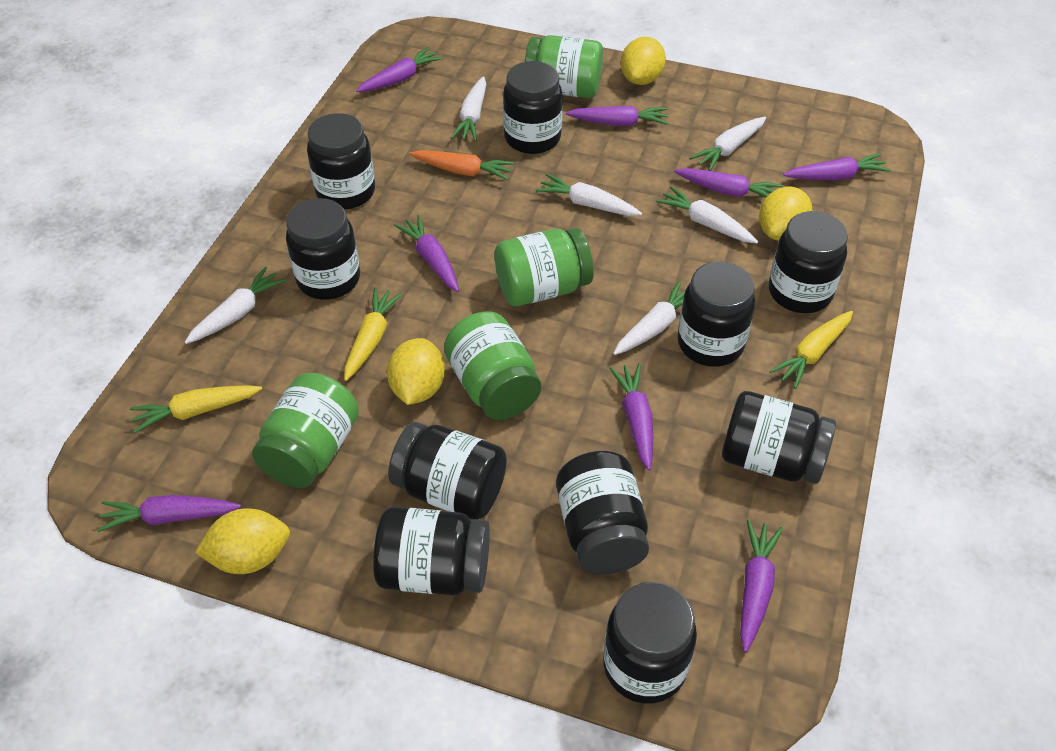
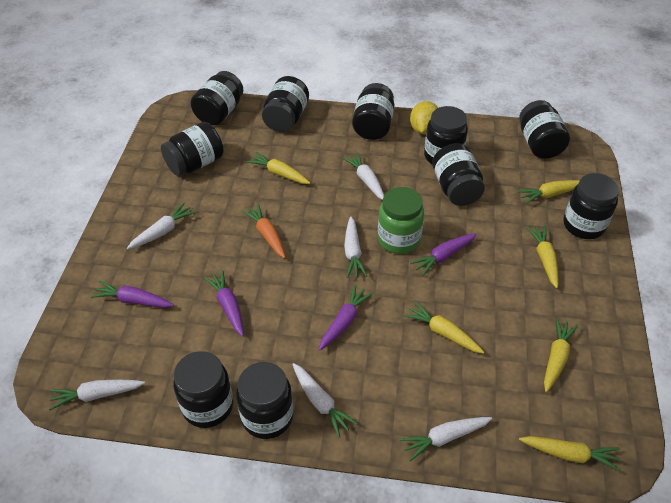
green jar: [252,373,359,488] [444,311,541,420] [495,228,594,306] [525,35,603,98] = 4 -> [378,187,424,254] = 1
purple carrot: [97,495,241,532] [356,47,443,92] [394,215,459,292] [566,106,668,126] [609,363,653,470] [674,168,783,198] [740,520,783,652] [783,153,891,181] = 8 -> [91,281,174,308] [204,270,244,336] [319,285,373,350] [410,233,477,276] = 4
yellow carrot: [130,385,262,434] [344,288,403,381] [769,311,853,389] = 3 -> [246,151,310,184] [404,301,484,354] [517,180,580,204] [519,436,621,471] [526,226,559,289] [544,318,578,392] = 6
yellow lemon: [195,509,290,574] [387,338,445,405] [621,36,666,85] [759,187,812,241] = 4 -> [410,101,438,134] = 1

